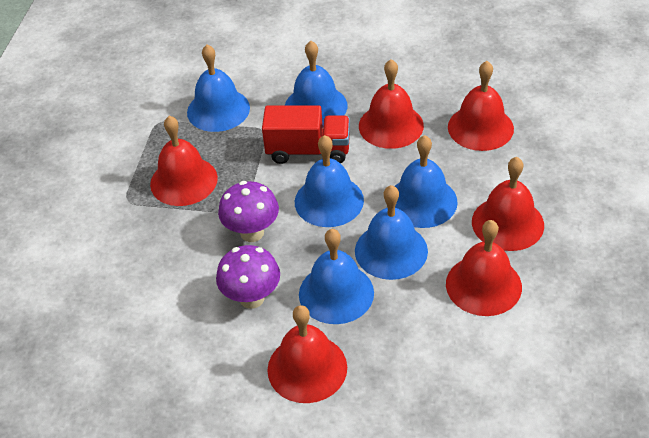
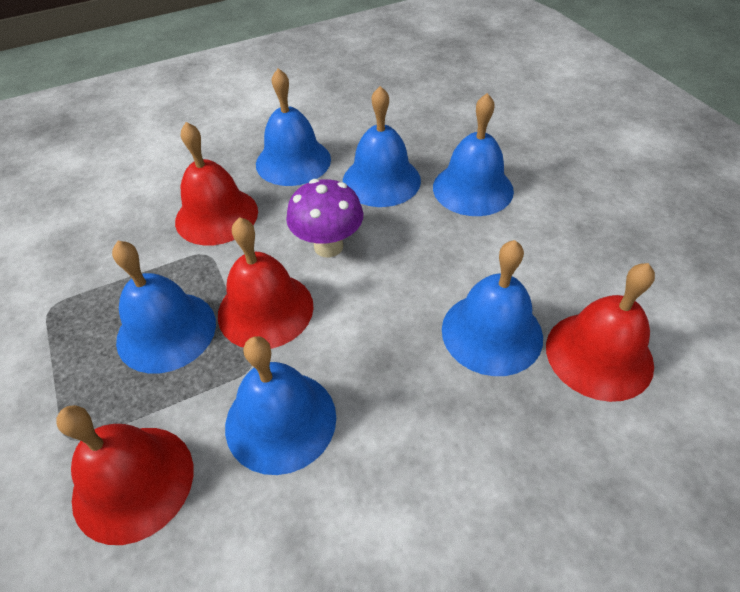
purple mushroom: [216,245,280,309] [218,181,279,242] = 2 -> [286,179,363,258] = 1
red bell: [150,116,218,206] [267,305,347,403] [359,59,424,149] [446,220,522,316] [448,61,514,151] [472,157,544,251] = 6 -> [56,405,193,545] [175,122,258,246] [218,217,314,349] [546,263,655,402] = 4
red truck: [262,105,350,164] = 1 -> none = 0

